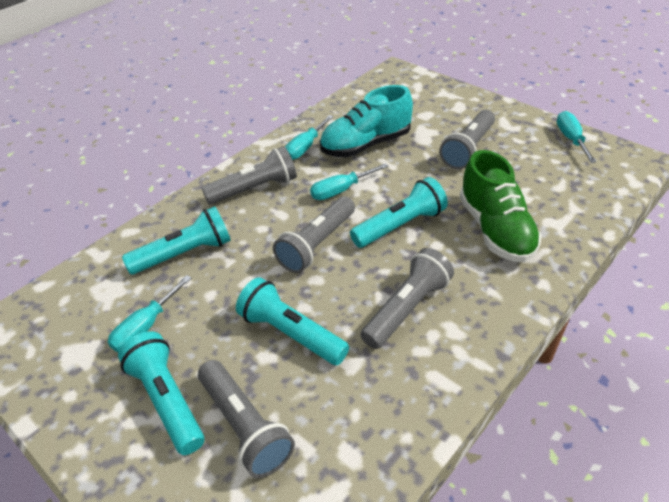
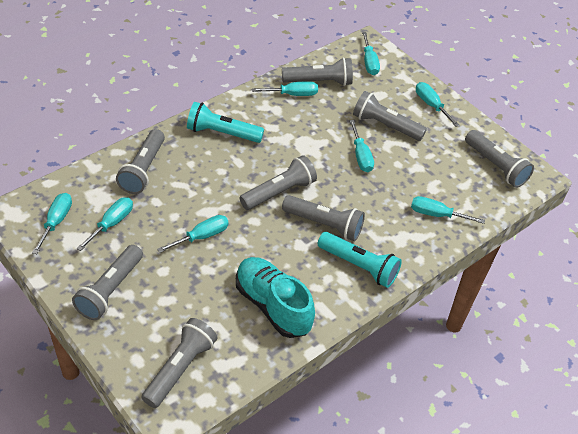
green shoe: [459,150,542,262] = 1 -> none = 0
grey flashlight: [198,360,295,478] [202,146,297,204] [273,196,355,273] [360,248,454,349] [439,110,495,169] = 5 -> [72,245,143,320] [116,129,165,194] [141,318,217,408] [240,155,317,210] [282,57,353,86] [282,195,365,241] [353,91,427,141] [465,130,534,188] = 8
turquoise flashlight: [118,331,204,455] [122,206,231,274] [236,277,349,365] [350,177,448,248] = 4 -> [187,102,264,143] [318,232,402,288] = 2
turquoise screwdriver: [108,275,192,352] [285,115,334,160] [310,163,388,200] [557,111,597,163] = 4 -> [32,193,72,254] [76,197,133,251] [157,215,229,253] [252,81,318,96] [350,120,374,172] [362,32,380,75] [411,196,485,224] [416,82,460,127] = 8

